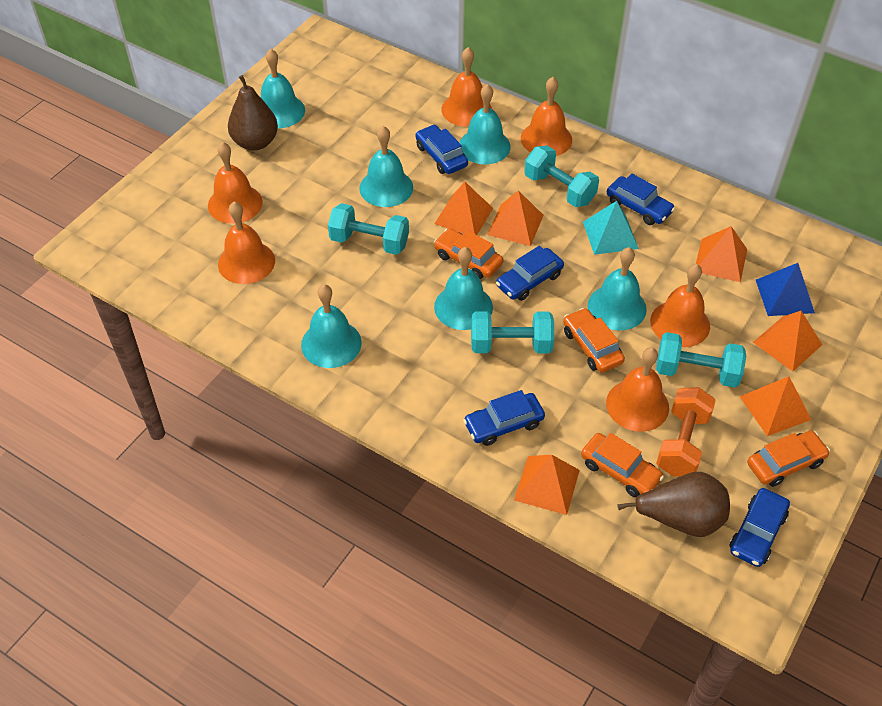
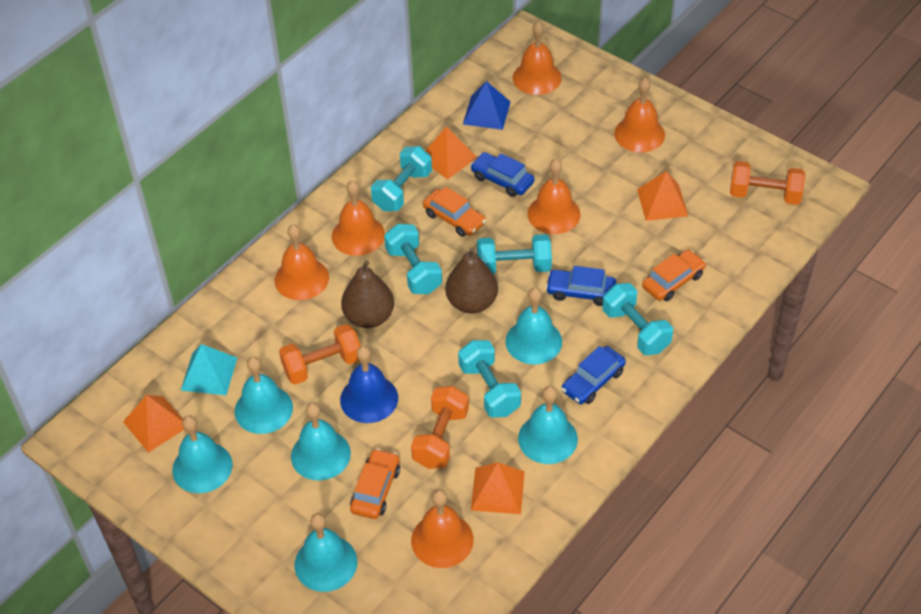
blue bell: none = 0 -> [340,346,398,423] = 1
blue car: [415,125,468,174] [463,390,545,446] [496,246,564,301] [607,174,675,225] [729,488,790,567] = 5 -> [470,152,534,197] [546,266,616,306] [562,346,626,404] = 3
orange car: [434,228,503,279] [563,308,625,373] [581,433,664,497] [747,431,830,487] = 4 -> [350,449,400,519] [423,187,486,237] [642,250,706,301] = 3
orange dumbbell: [656,387,716,477] = 1 -> [279,324,361,385] [411,386,469,469] [730,161,805,205] = 3
orange pyramid: [434,182,493,235] [487,190,544,246] [514,455,580,515] [696,226,747,282] [740,376,811,436] [753,311,822,371] = 6 -> [123,395,184,453] [425,126,477,179] [471,462,525,514] [637,171,688,221] = 4
turquoise dumbbell: [328,203,409,255] [471,311,554,353] [524,146,599,207] [656,332,746,388] = 4 -> [371,146,432,211] [384,224,442,294] [458,340,521,417] [477,234,552,274] [602,283,673,355] = 5

